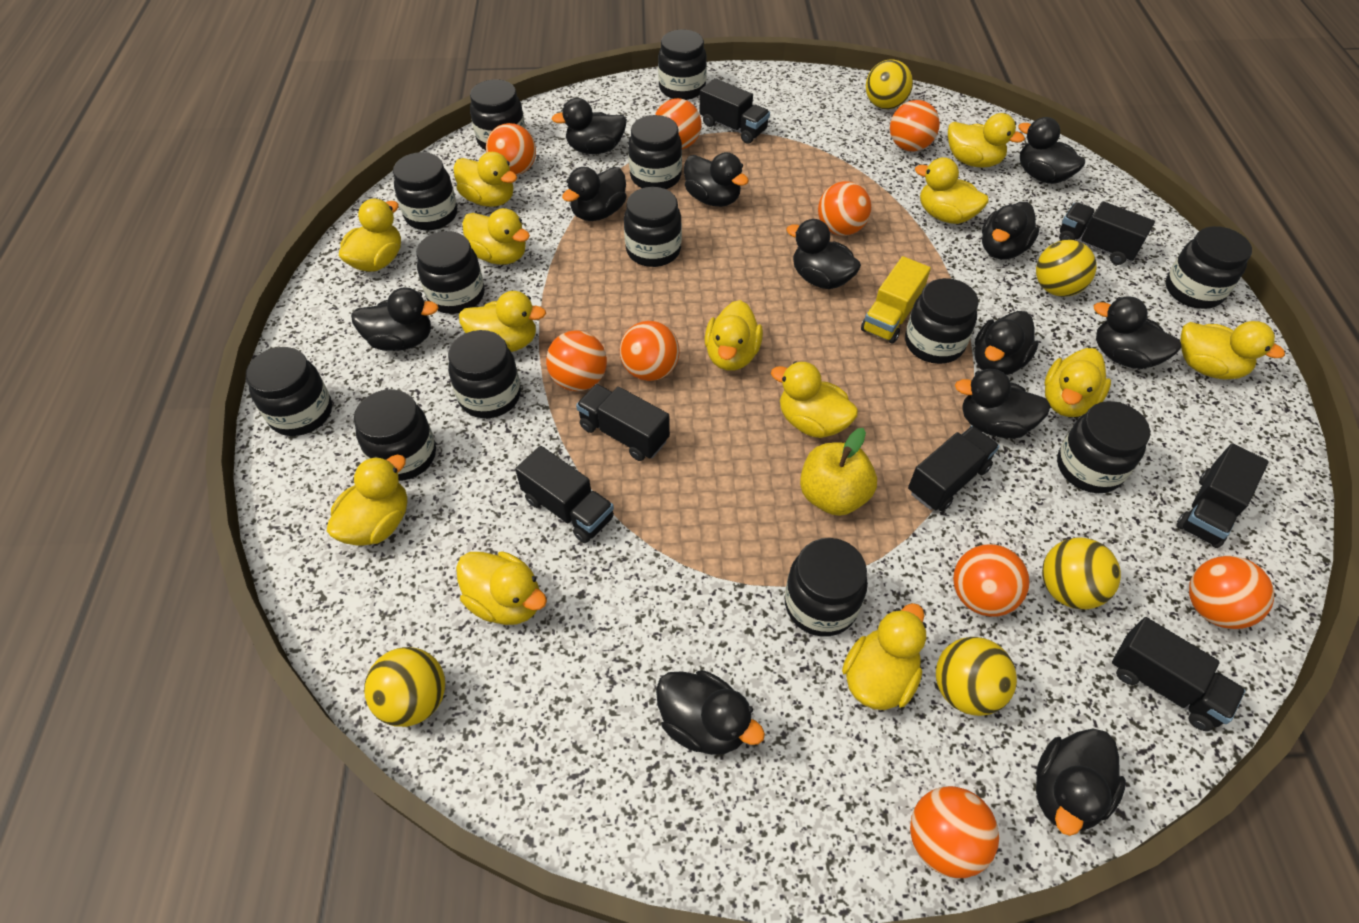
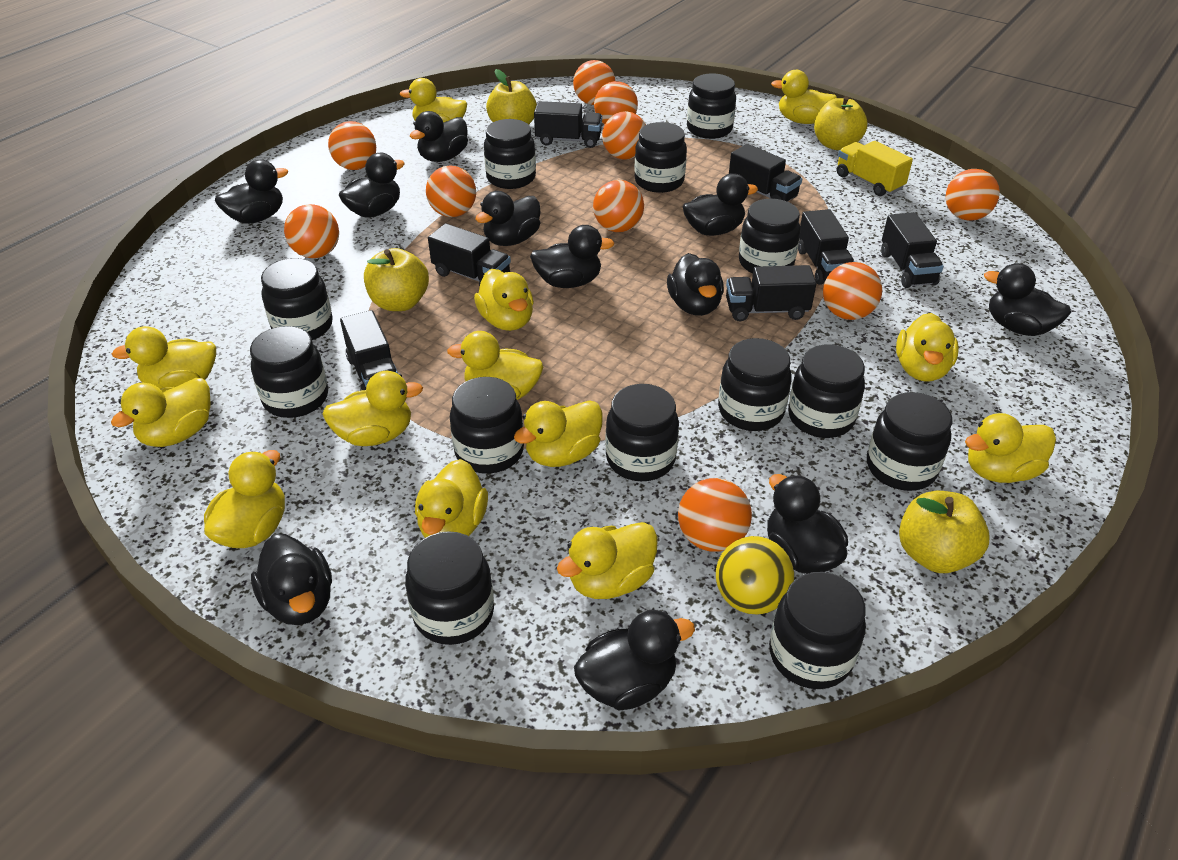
black duck: [351,287,439,351] [552,98,627,154] [562,167,626,221] [656,670,765,755] [684,152,749,207] [786,219,861,289] [955,369,1051,439] [974,311,1039,375] [982,202,1039,259] [1018,117,1085,184] [1036,729,1126,836] [1094,297,1181,369] = 12 -> [215,160,288,224] [251,534,332,625] [339,153,405,218] [410,111,468,162] [475,191,541,246] [530,225,614,288] [574,610,695,711] [667,253,724,316] [683,173,758,236] [767,474,848,574] [984,263,1071,336] = 11
orange ball: [486,123,536,175] [546,330,607,391] [620,321,680,381] [655,98,702,149] [818,181,871,236] [890,100,940,151] [910,786,999,878] [953,544,1030,617] [1189,556,1274,629] = 9 -> [284,204,339,258] [328,121,376,170] [426,166,476,217] [573,60,615,105] [593,180,644,232] [594,81,638,124] [602,111,646,160] [678,478,752,552] [823,262,882,320] [945,169,1000,221] = 10
yellow apple: [800,428,877,516] = 1 -> [364,248,429,311] [486,69,537,125] [814,96,867,150] [899,491,990,573] = 4
yellow ball: [364,647,445,727] [866,60,913,109] [936,637,1017,716] [1036,240,1097,297] [1042,538,1121,610] = 5 -> [716,536,794,615] = 1

